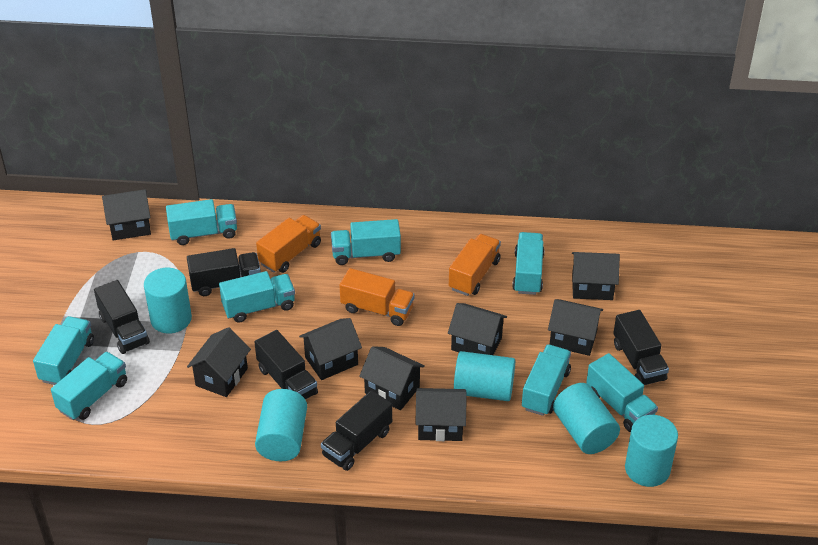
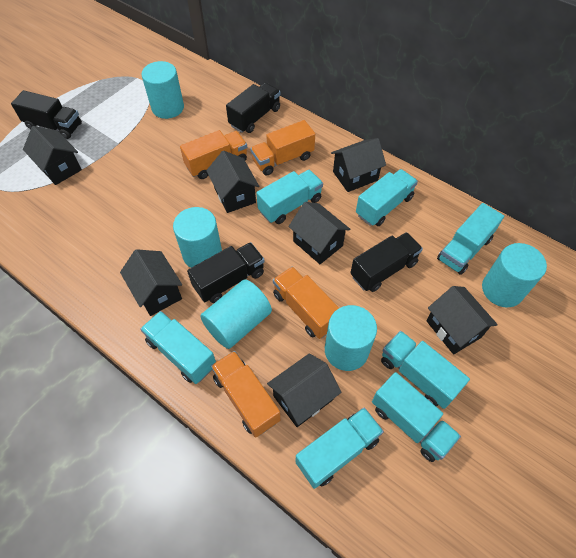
black house: [102,189,151,240] [187,327,251,397] [299,318,362,380] [359,346,425,410] [415,388,467,441] [448,303,507,355] [548,299,603,356] [572,252,620,300] = 8 -> [23,126,82,185] [120,249,182,316] [206,151,259,213] [267,353,341,427] [288,202,351,264] [331,138,386,192] [426,286,498,355] = 7
black truck: [94,280,150,354] [187,248,261,296] [254,330,318,400] [321,390,392,471] [614,310,669,385] = 5 -> [11,90,82,139] [187,242,265,303] [226,83,280,133] [350,232,423,292] = 4
orange truck: [256,215,321,273] [340,268,415,326] [449,234,501,296] = 3 -> [180,130,247,179] [211,351,280,438] [250,120,315,175] [273,266,339,339] = 4
turquoise truck: [33,316,94,385] [51,352,127,420] [166,199,237,245] [219,271,295,323] [331,219,401,265] [512,232,545,295] [522,344,571,416] [586,353,658,432] = 8 -> [140,311,216,384] [256,170,323,224] [295,407,384,489] [356,169,418,226] [372,372,461,462] [381,331,470,409] [437,203,504,275] = 7

